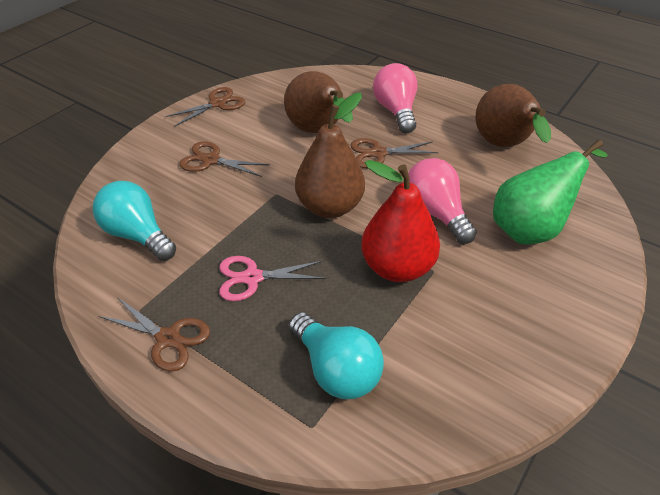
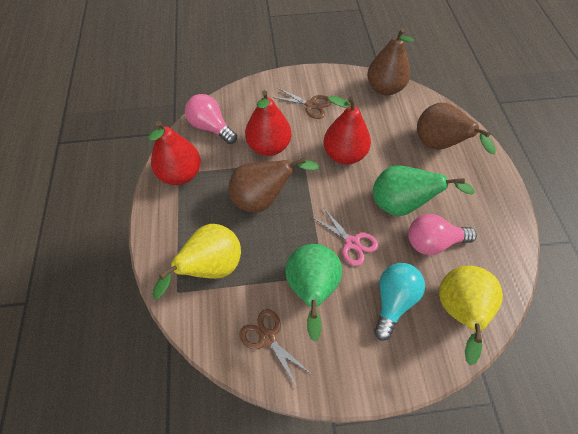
brown scissors: [99,297,210,372] [165,87,245,126] [179,141,270,177] [350,138,439,168] = 4 -> [239,309,310,387] [272,88,331,119] = 2
green pear: [493,139,608,245] = 1 -> [285,244,342,342] [373,165,475,216] = 2
red pear: [361,160,440,282] = 1 -> [148,121,201,185] [245,90,292,156] [323,96,371,165] = 3
turquoise light bulb: [93,181,176,261] [289,312,384,399] = 2 -> [374,263,425,341] = 1
yellow pear: none = 0 -> [152,224,241,299] [439,266,503,366] = 2

